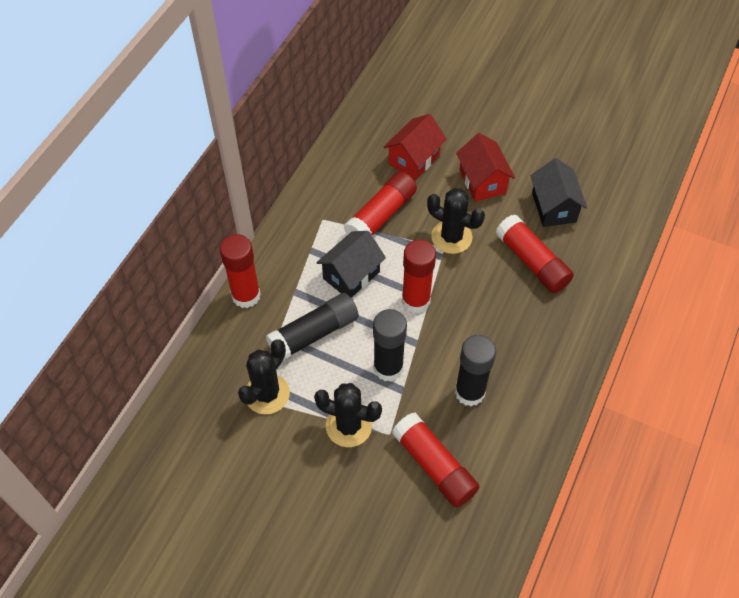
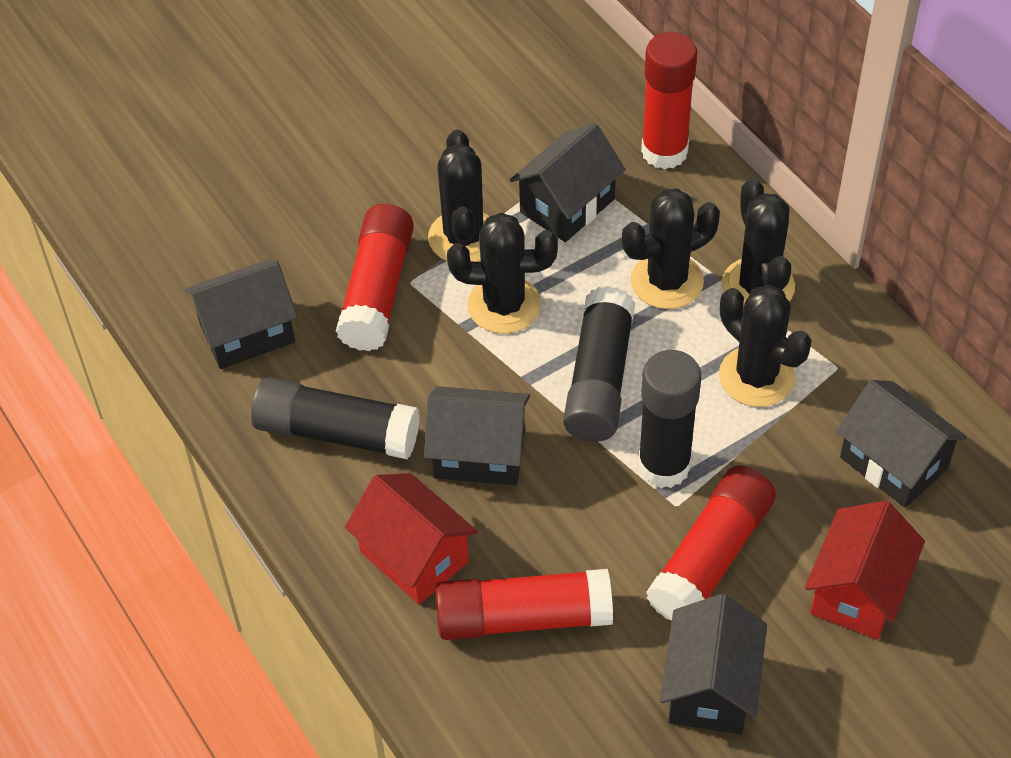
black cactus: [238,339,290,414] [314,383,382,447] [427,188,485,254] = 3 -> [428,129,489,262] [447,213,558,334] [622,188,720,309] [719,285,812,407] [721,178,795,306] = 5
black house: [316,231,386,298] [530,158,587,227] = 2 -> [185,259,297,369] [424,386,530,486] [510,123,626,242] [660,594,767,735] [836,380,967,508] = 5
red glue stick: [220,234,261,308] [344,172,417,235] [392,413,479,508] [402,239,436,313] [496,214,574,293] = 5 -> [336,204,414,351] [436,569,613,640] [641,32,697,169] [646,465,776,621] = 4

